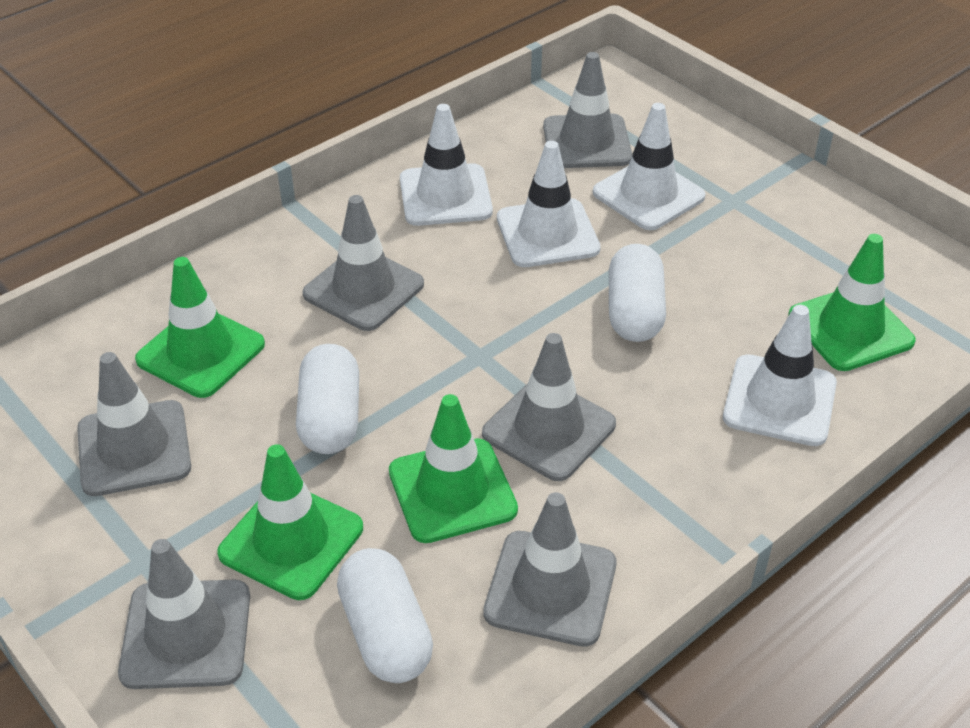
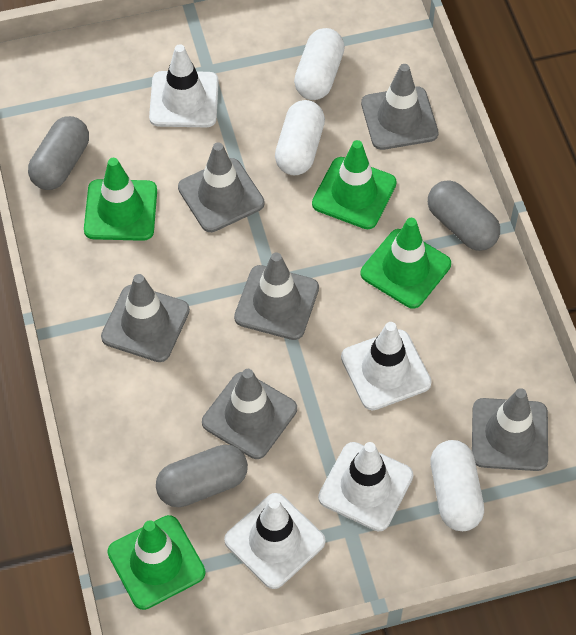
grey capsule: none = 0 -> [28,116,89,190] [156,445,248,507] [428,180,500,251] = 3

